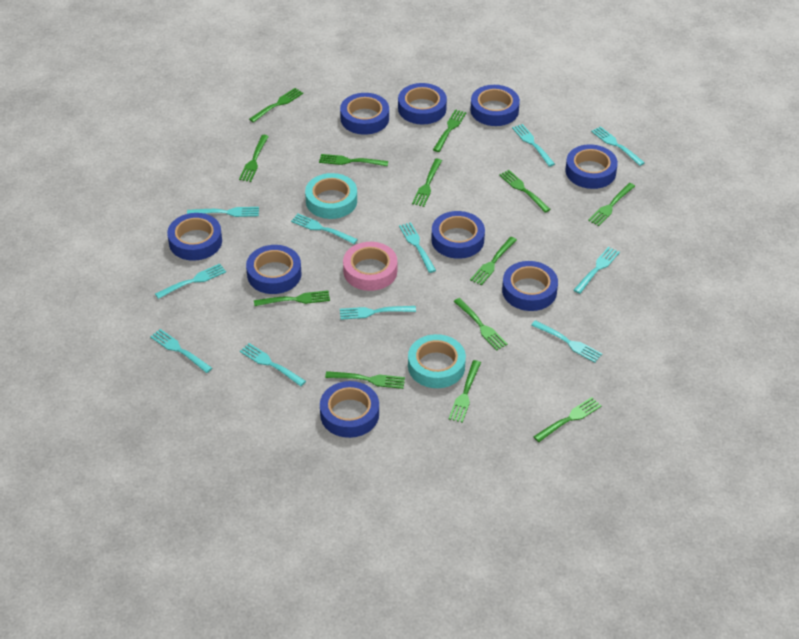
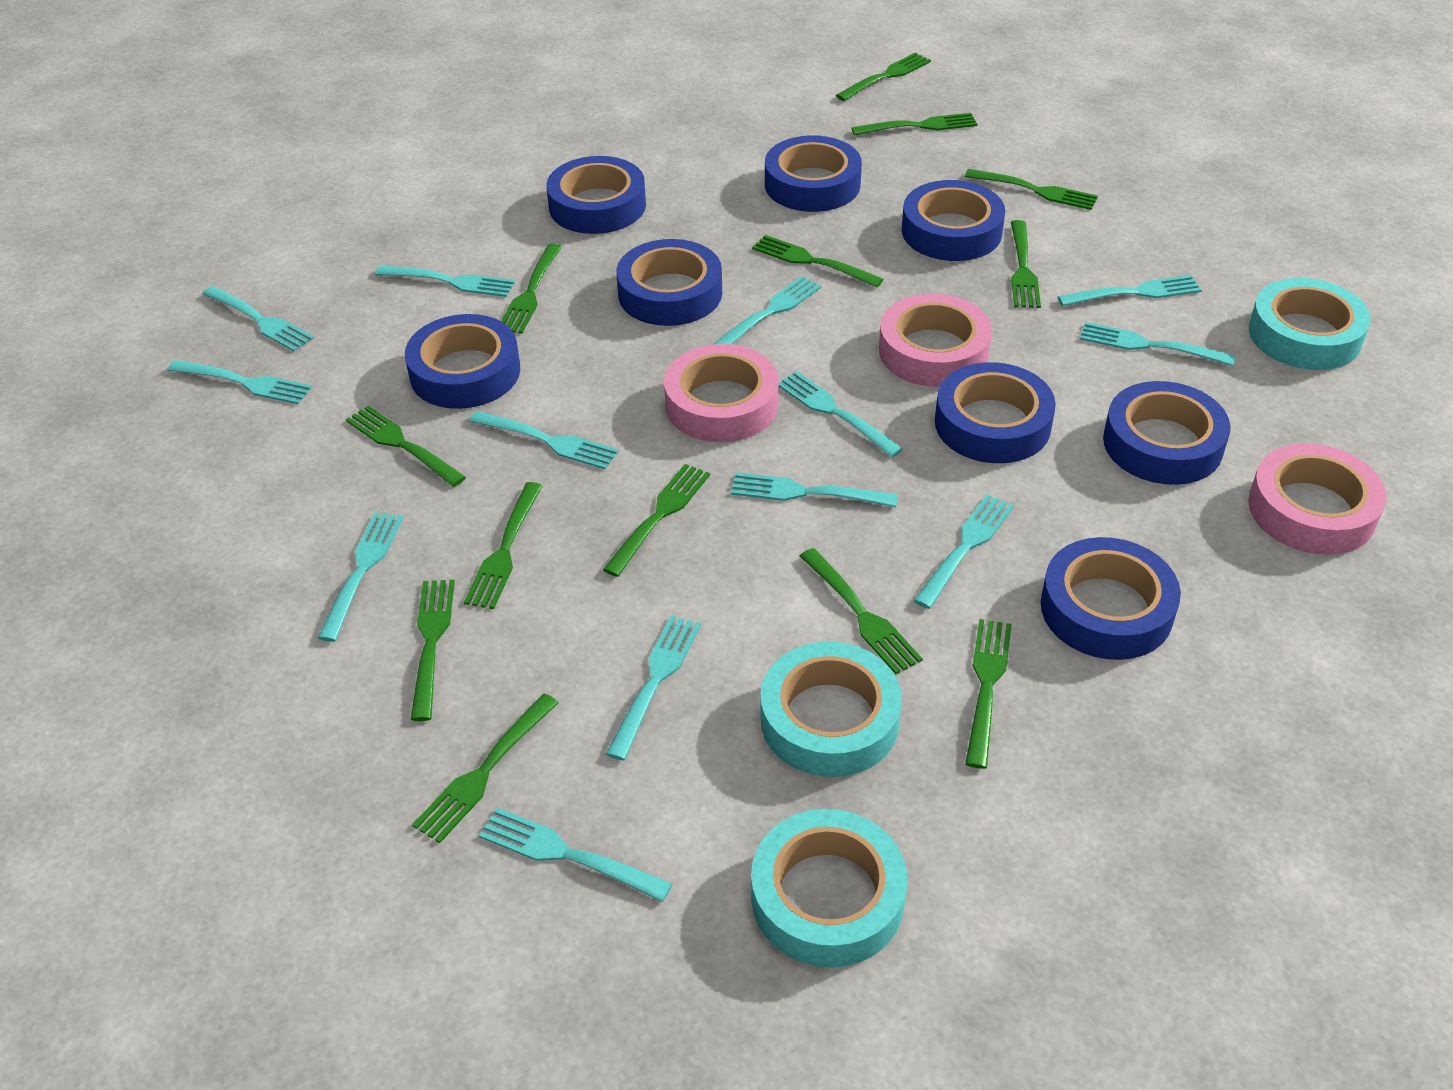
blue tape: [167,213,222,261] [246,245,301,294] [320,381,379,438] [340,93,389,135] [398,83,447,124] [431,211,485,259] [470,85,520,126] [502,261,558,311] [565,144,618,189] = 9 -> [405,314,520,409] [546,156,646,234] [616,239,722,326] [765,136,862,212] [902,180,1005,261] [935,362,1056,463] [1041,537,1181,660] [1103,381,1231,485] = 8
pink tape: [343,242,397,291] = 1 -> [664,344,779,442] [879,294,992,387] [1248,443,1387,555] = 3
turquoise fork: [150,329,212,373] [155,264,226,299] [187,207,259,217] [240,343,306,386] [291,214,358,244] [340,306,416,320] [399,222,436,273] [512,124,555,167] [531,320,602,363] [574,247,620,294] [591,126,645,166] = 11 -> [168,360,312,404] [203,286,314,352] [317,512,403,642] [375,265,515,297] [469,411,619,469] [479,808,672,902] [606,615,701,761] [713,276,822,344] [731,472,898,508] [779,371,903,457] [913,494,1014,609] [1058,275,1202,306] [1080,322,1235,366] = 13
turquoise tape: [305,173,357,219] [408,334,466,388] = 2 -> [751,809,907,968] [760,642,902,777] [1249,278,1371,370] = 3

